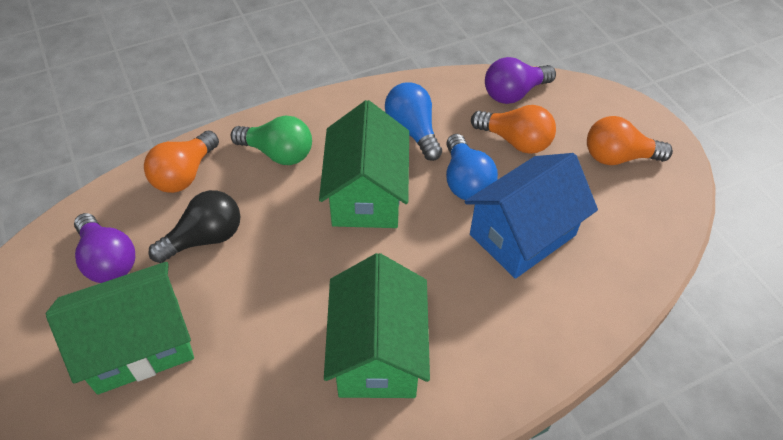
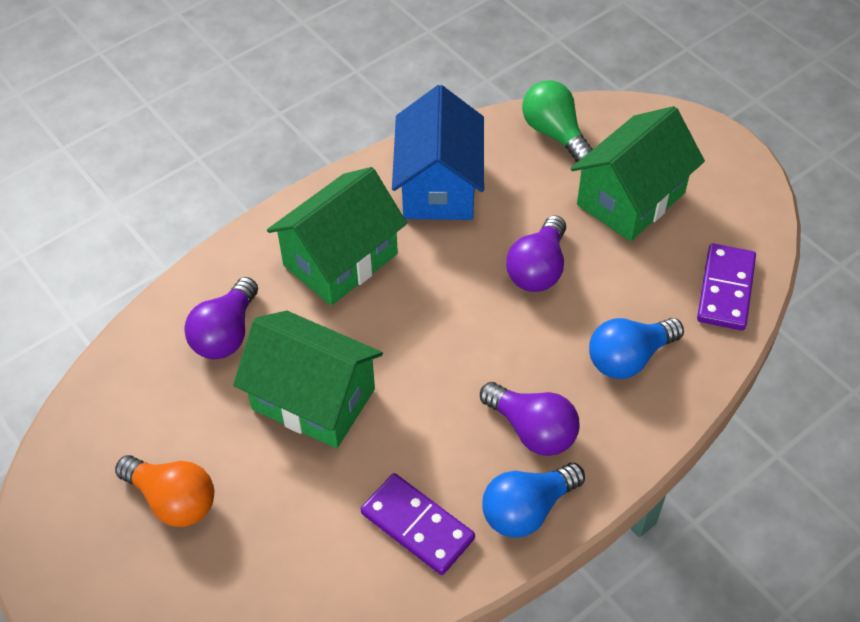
black light bulb: [148,190,240,263] = 1 -> none = 0
orange light bulb: [144,130,219,193] [471,105,556,154] [587,116,673,165] = 3 -> [115,455,214,527] = 1
purple domino: none = 0 -> [361,473,475,575] [697,243,756,331] = 2
purple light bulb: [74,213,135,283] [485,57,556,104] = 2 -> [184,277,258,359] [480,382,580,456] [506,215,566,292] = 3

